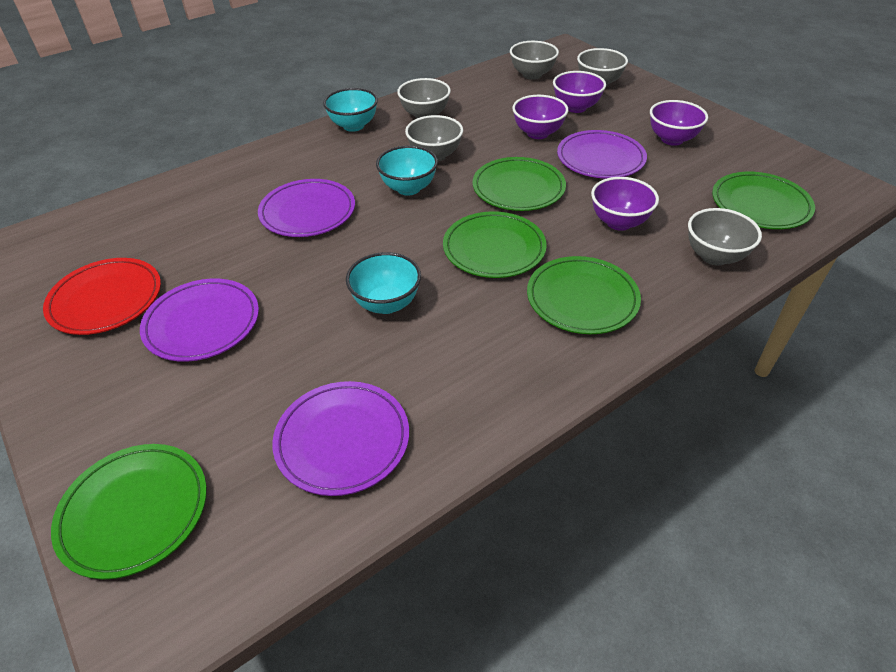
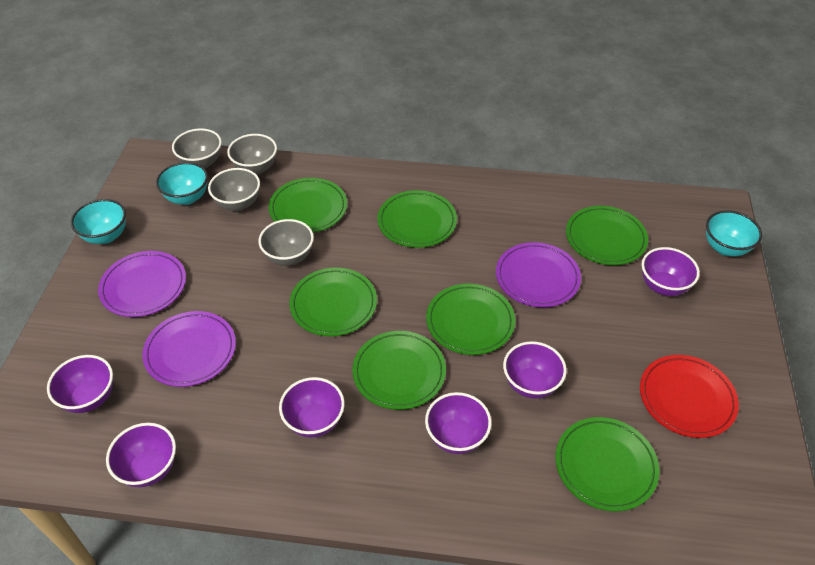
green plate: [51,444,207,580] [443,211,547,278] [472,157,566,211] [527,256,641,334] [712,172,815,229] = 5 -> [269,178,347,233] [290,267,377,336] [352,331,446,410] [378,190,457,248] [426,284,515,355] [556,417,660,511] [566,206,648,265] = 7
grey bowl: [397,78,451,119] [405,115,463,162] [510,41,559,80] [577,48,628,87] [688,208,762,266] = 5 -> [172,128,222,168] [208,168,260,211] [227,134,277,175] [258,219,314,266] = 4
purple bowl: [512,95,568,139] [553,71,606,113] [591,177,659,231] [650,100,708,146] = 4 -> [47,355,113,413] [106,423,176,487] [279,377,344,438] [425,392,492,454] [503,341,567,398] [642,247,700,296] = 6
purple plate: [140,279,259,362] [258,179,355,237] [272,381,409,496] [557,130,647,179] = 4 -> [98,251,186,317] [142,311,236,387] [496,242,581,307] = 3

